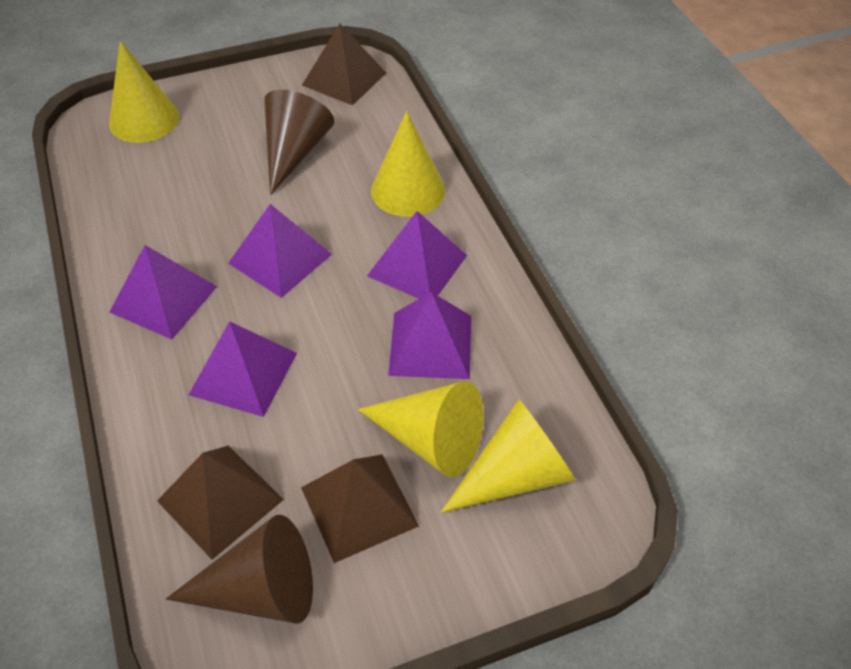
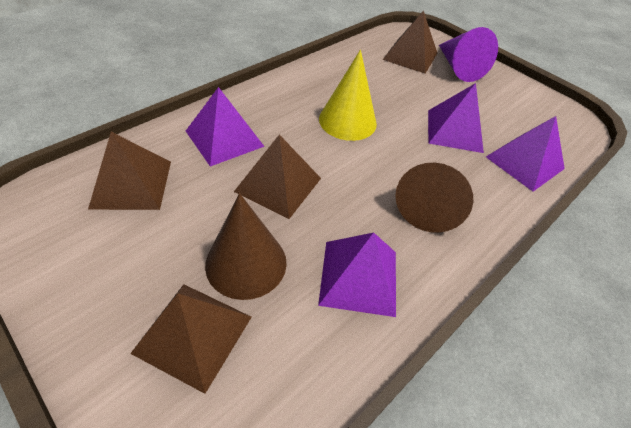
brown pyramid: [157,446,284,560] [301,454,419,563] [302,24,386,106] = 3 -> [88,132,171,210] [130,284,251,394] [234,134,321,219] [383,10,437,74] = 4
purple cone: none = 0 -> [439,27,498,82] = 1
purple pyramid: [110,245,217,339] [189,321,297,417] [228,204,332,298] [367,211,467,299] [388,292,471,379] = 5 -> [186,87,265,167] [318,232,396,317] [428,83,484,153] [486,116,565,192] = 4
yellow cone: [109,41,179,143] [358,381,484,477] [371,111,445,217] [441,399,576,513] = 4 -> [319,50,377,141] = 1

